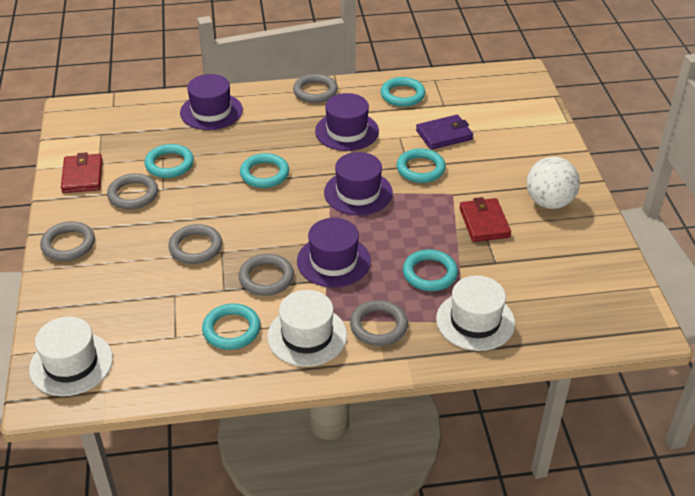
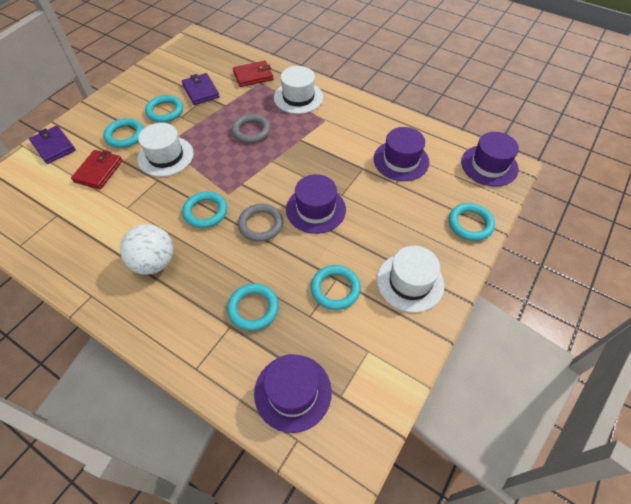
grey ring: [40,221,95,261] [107,173,158,210] [168,224,222,264] [239,254,294,296] [293,74,338,103] [350,300,408,346] = 6 -> [232,114,271,143] [238,204,283,242] = 2
purple wallet: [416,115,473,150] = 1 -> [29,126,76,164] [182,73,220,105] = 2

